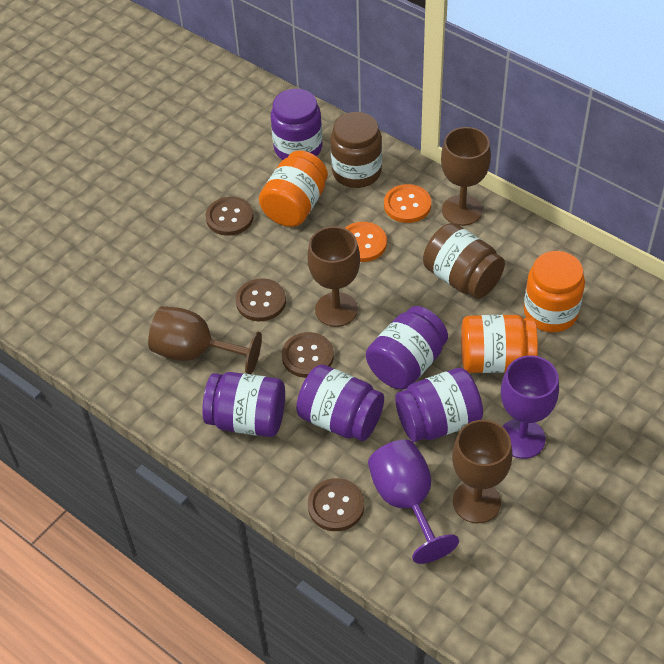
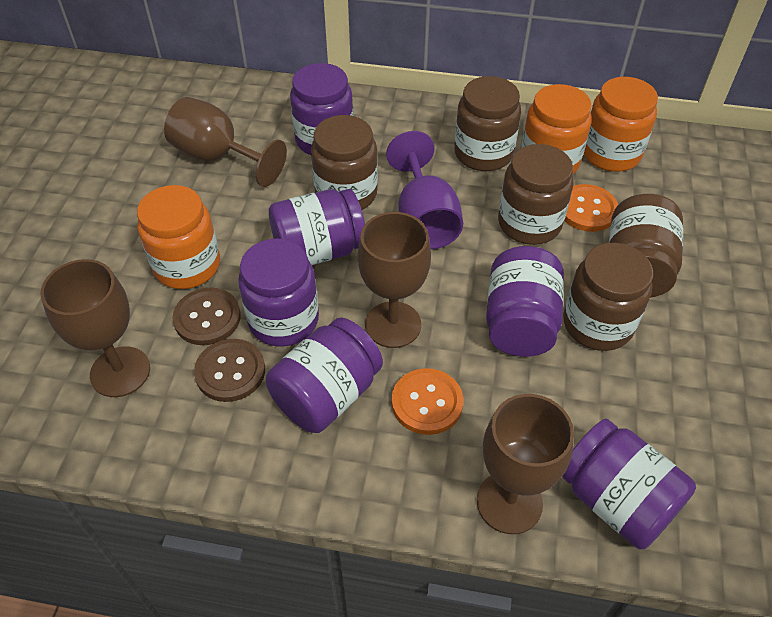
brown button: [206,197,254,236] [236,278,286,321] [282,332,334,378] [308,478,364,531] = 4 -> [173,288,241,345] [194,339,265,402] = 2
brown jar: [330,112,382,188] [423,223,505,299] = 2 -> [311,115,378,210] [454,76,521,171] [498,144,574,245] [563,243,653,351] [609,194,683,297] = 5
purple goblet: [368,439,459,564] [501,356,559,459] = 2 -> [386,131,463,250] = 1
purple jar: [202,372,285,437] [271,89,322,160] [296,364,384,441] [366,306,448,390] [395,368,483,442] = 5 -> [238,238,319,347] [266,318,383,433] [269,189,365,265] [290,63,353,155] [486,246,564,357] [562,419,696,549] = 6

